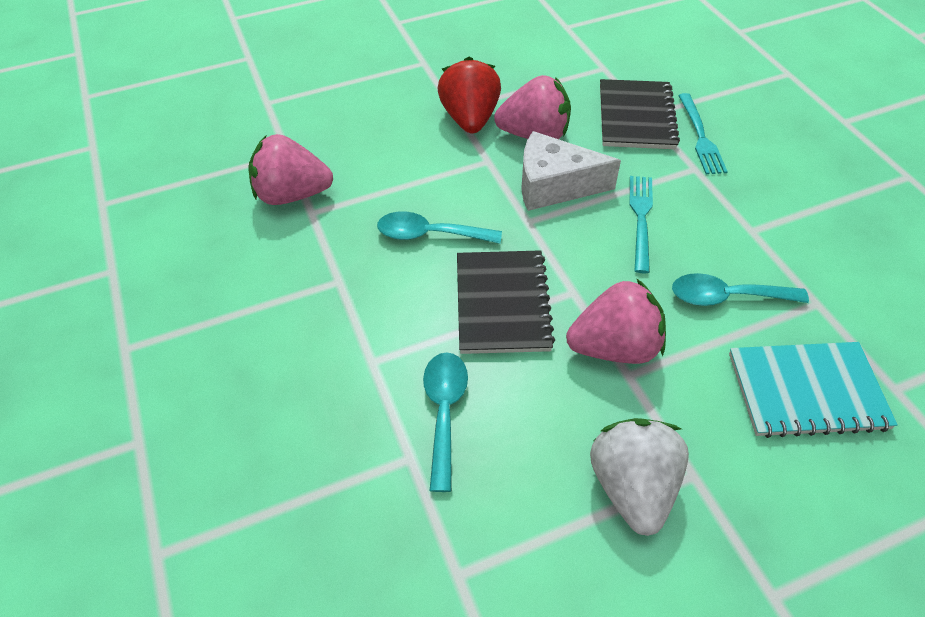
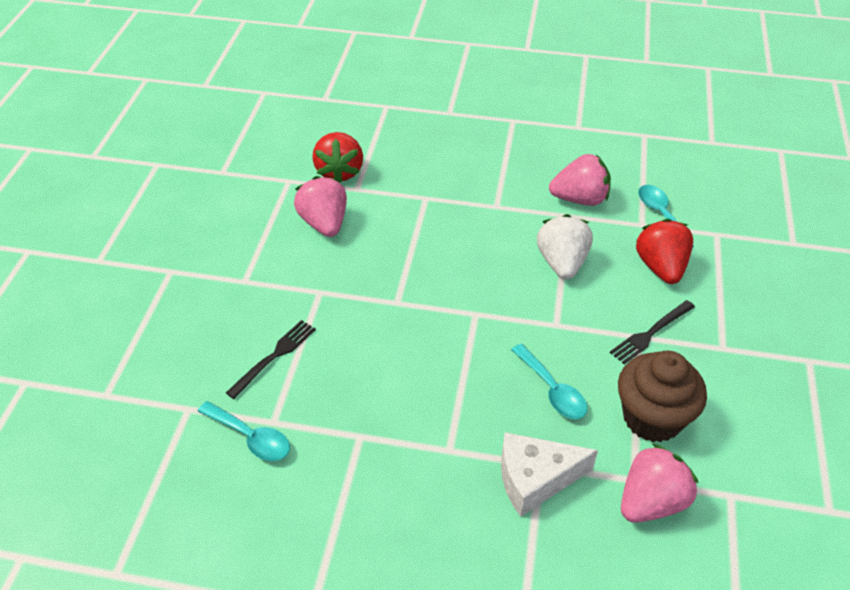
black fork: none = 0 -> [226,320,316,399] [610,300,695,364] = 2
black notebook: [457,250,555,354] [600,79,680,149] = 2 -> none = 0
brown cupcake: none = 0 -> [618,351,707,442] = 1
red strawberry: [438,57,501,133] = 1 -> [312,132,363,183] [636,219,693,284] = 2
turquoise fork: [629,176,653,273] [678,93,728,174] = 2 -> none = 0
turquoise notebook: [729,342,898,438] = 1 -> none = 0

